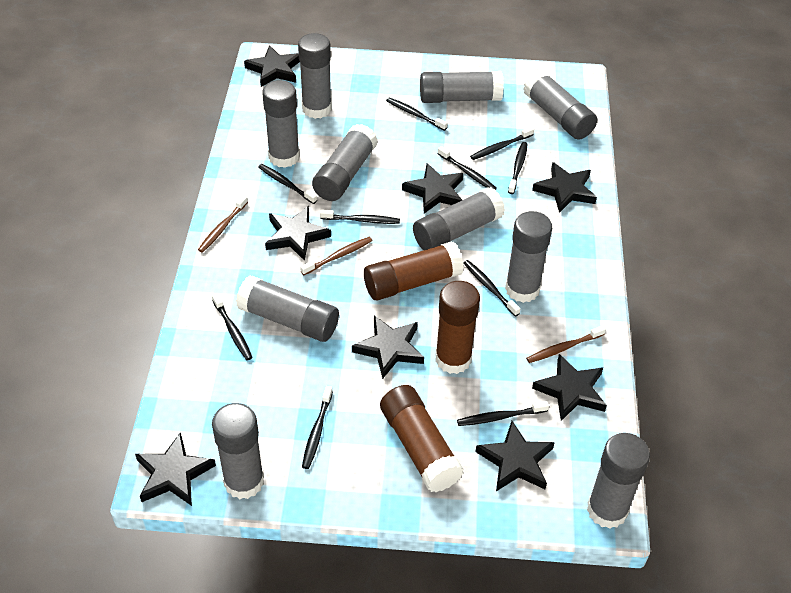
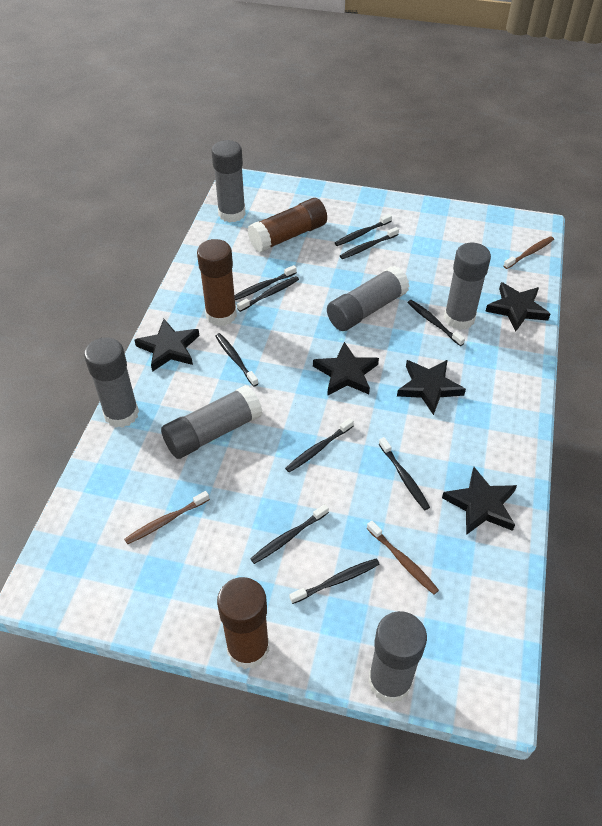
black star: [135,432,216,506] [244,45,300,87] [265,206,331,261] [352,316,424,379] [402,163,464,214] [475,421,555,491] [532,162,597,213] [532,354,607,421] = 8 -> [135,319,199,372] [313,342,379,396] [397,360,466,415] [442,467,517,535] [485,282,550,331] = 5
grey glue stick: [212,403,264,499] [236,275,339,342] [262,80,300,168] [298,33,332,119] [312,124,378,201] [413,187,505,250] [420,71,504,103] [505,211,552,303] [523,70,597,139] [587,433,650,529] = 10 -> [84,337,139,428] [161,385,263,459] [211,140,246,222] [327,266,410,331] [368,611,427,703] [444,243,491,330] = 6

